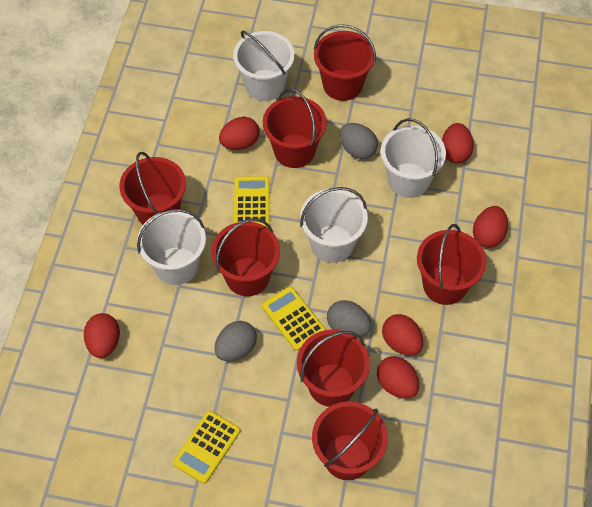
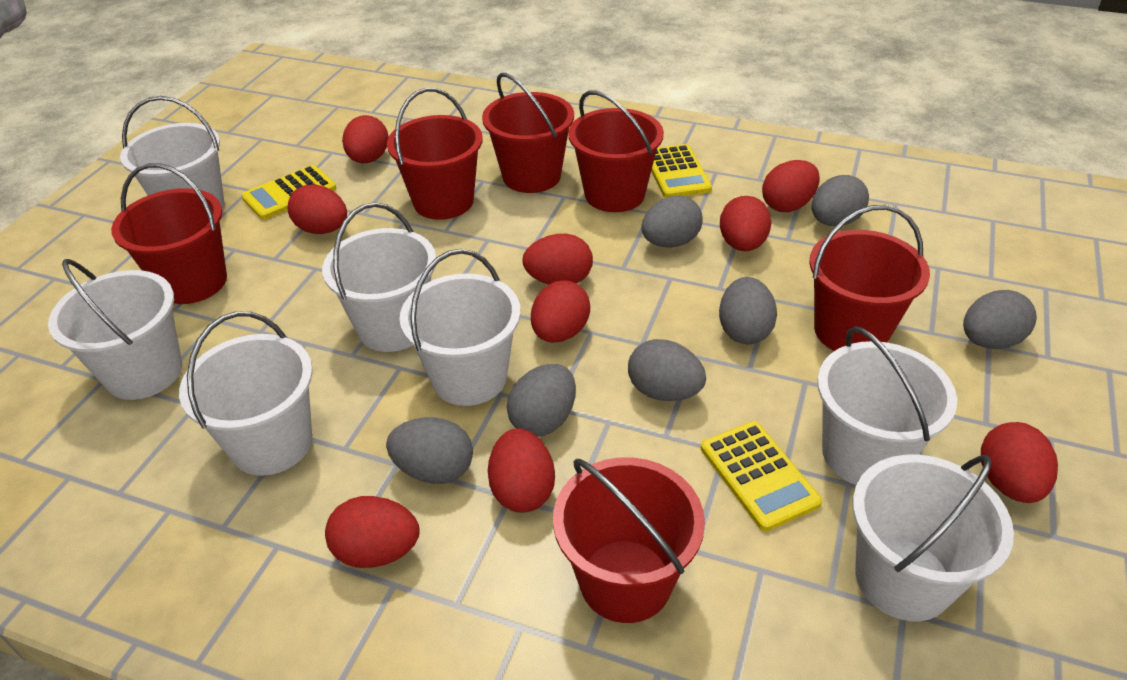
grey egg: [214,321,257,361] [327,300,372,337] [339,123,378,159] = 3 -> [386,417,473,484] [507,364,576,437] [628,339,706,401] [641,195,703,248] [719,277,777,344] [812,175,869,226] [963,290,1037,349] = 7
red bucket: [119,152,186,225] [211,218,280,296] [263,88,327,168] [297,329,370,407] [312,402,388,480] [314,24,376,101] [417,224,486,305] = 7 -> [111,163,227,304] [387,88,483,220] [482,73,574,193] [553,457,705,623] [568,91,664,212] [809,205,930,351] = 6
red egg: [84,313,120,358] [219,117,260,150] [377,356,419,399] [382,314,423,356] [442,123,474,164] [473,206,508,248] = 6 -> [287,184,347,234] [325,496,420,568] [342,115,389,163] [488,428,555,513] [522,234,593,285] [531,280,590,343] [720,196,771,251] [762,160,820,212] [981,422,1058,503] = 9
white bucket: [137,209,206,285] [233,31,295,101] [300,187,368,263] [381,118,446,198] = 4 -> [48,259,182,400] [120,96,225,210] [179,312,313,476] [322,202,436,352] [399,249,521,406] [817,326,957,485] [853,455,1014,621] = 7

